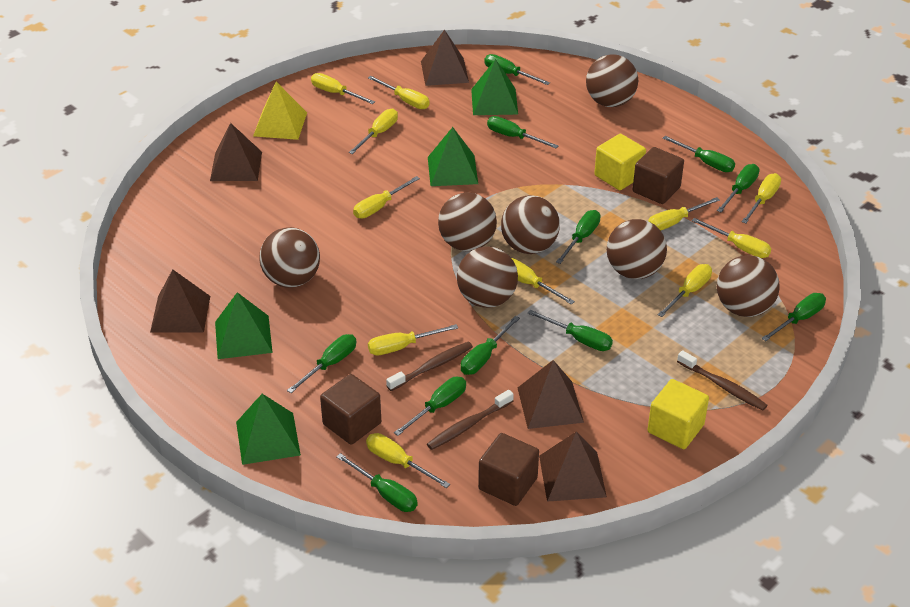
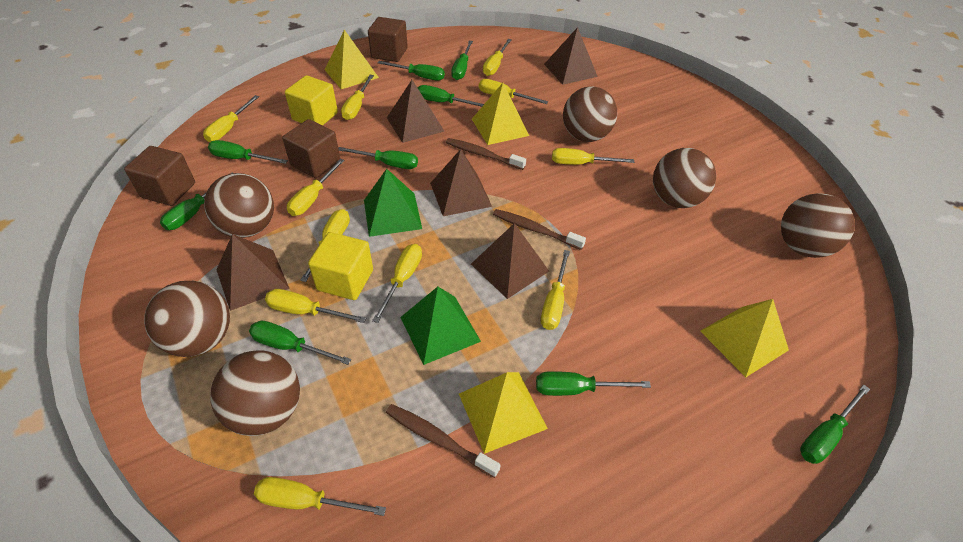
brown ball: [259,227,320,288] [438,193,497,251] [457,246,518,308] [501,195,560,254] [586,54,638,107] [607,219,667,279] [717,255,780,317] = 7 -> [144,281,230,357] [204,173,274,238] [211,350,300,436] [563,86,617,142] [653,148,716,208] [781,193,855,258] = 6
green pyramid: [215,292,273,359] [236,394,301,465] [428,127,478,186] [471,59,518,115] = 4 -> [364,169,422,237] [400,287,481,365] = 2
green screwdriver: [287,334,356,393] [336,453,418,512] [394,377,466,436] [461,316,520,375] [484,54,550,85] [487,116,558,148] [528,310,613,351] [556,210,601,264] [663,136,735,172] [717,164,759,212] [761,293,826,341] = 11 -> [160,173,232,230] [208,140,288,164] [249,321,351,365] [338,147,418,169] [378,61,445,81] [418,85,484,107] [451,41,473,80] [536,371,651,396] [800,385,870,464] = 9
yellow pyramid: [253,82,307,140] = 1 -> [325,30,379,89] [459,372,548,454] [472,83,529,145] [700,299,789,377] = 4

